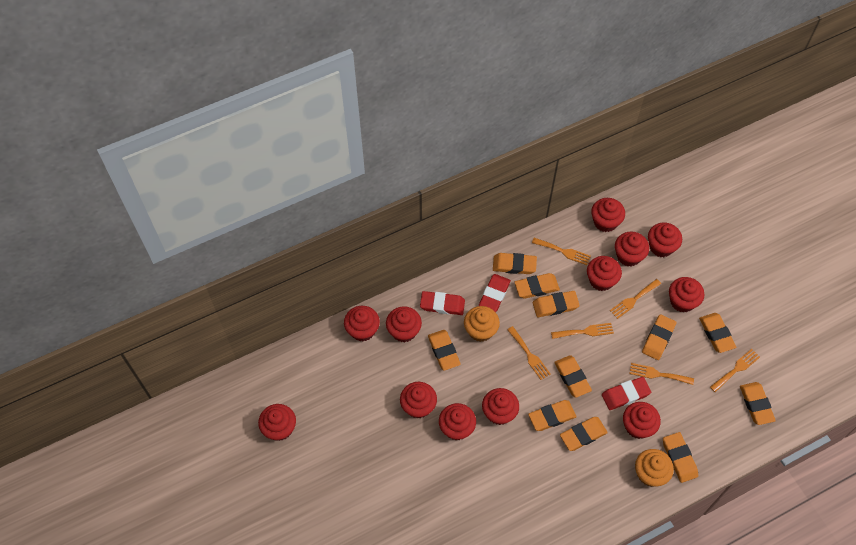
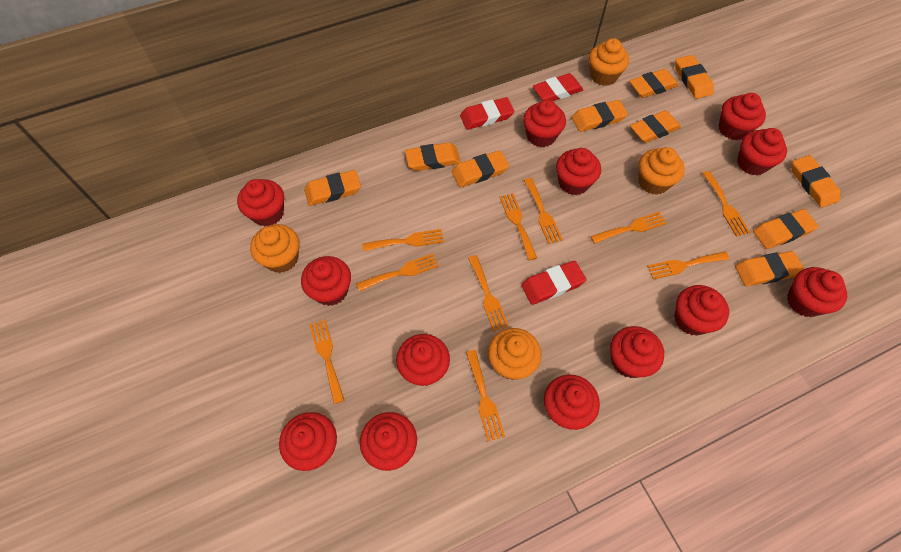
orange cupcake: [464,306,500,342] [635,449,674,487] = 2 -> [250,224,299,273] [488,328,541,380] [589,38,629,86] [638,147,685,195] = 4
orange eraser: [428,330,461,371] [493,253,537,274] [514,273,560,299] [528,400,577,431] [533,291,580,317] [554,355,592,398] [560,417,608,451] [642,314,676,360] [663,432,698,483] [699,313,736,353] [740,382,776,425] = 11 -> [304,170,361,206] [405,142,461,171] [452,150,509,187] [572,100,628,132] [629,69,679,98] [630,110,681,143] [675,55,714,99] [735,251,804,286] [753,209,819,249] [792,155,841,208] = 10
orange fork: [507,326,550,380] [532,238,591,265] [551,323,614,339] [610,279,661,319] [629,363,694,385] [710,349,760,392] = 6 -> [309,319,345,404] [356,253,439,291] [362,229,444,251] [466,350,505,441] [468,255,509,332] [500,193,537,260] [524,178,563,244] [590,212,667,244] [647,252,729,279] [702,171,750,237] = 10
red cupcake: [258,404,296,441] [344,306,380,341] [386,306,422,342] [400,382,437,419] [439,403,476,440] [482,388,519,425] [587,256,622,291] [591,198,625,232] [615,232,649,266] [623,402,661,439] [648,223,682,257] [669,277,704,312] = 12 -> [237,179,284,227] [279,412,337,471] [301,256,351,306] [360,412,417,471] [396,334,450,386] [523,100,566,147] [544,375,600,430] [556,148,601,195] [610,326,664,378] [674,285,729,336] [719,93,766,140] [737,128,787,175] [787,267,847,317] = 13

